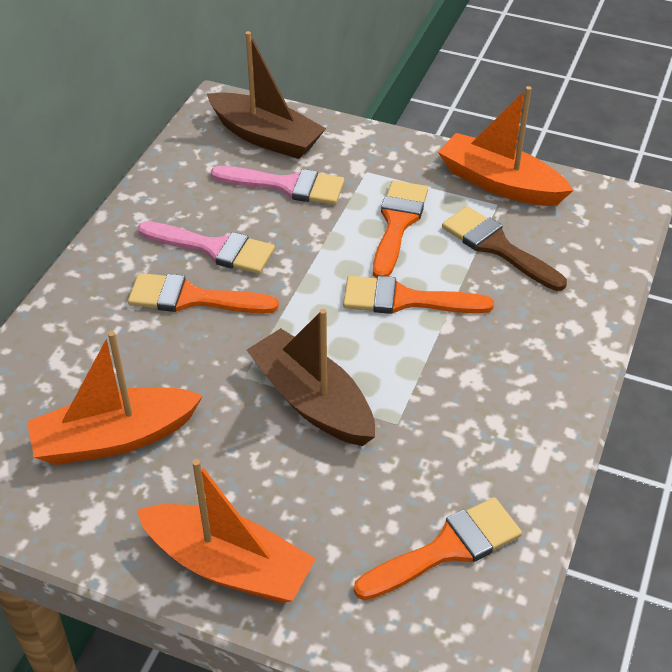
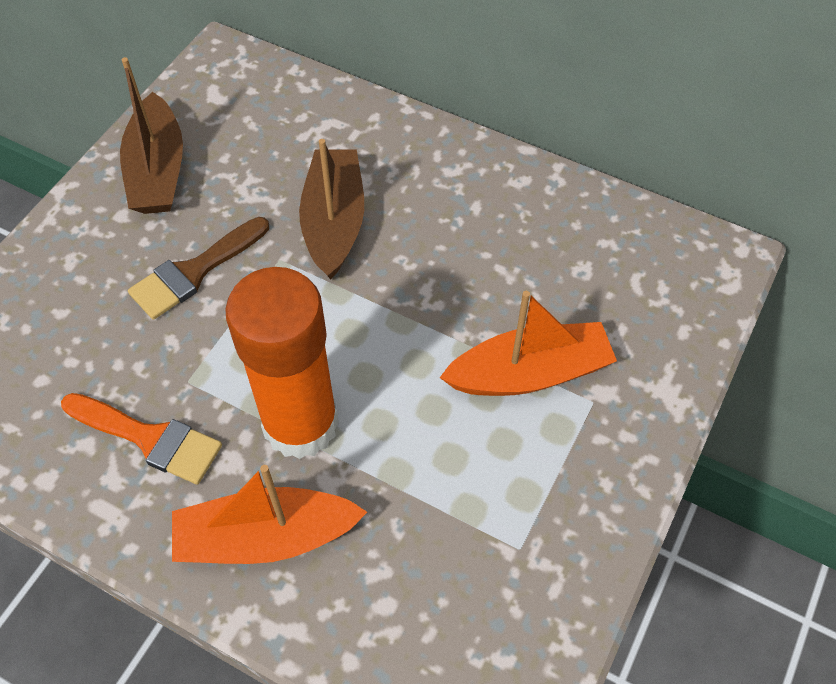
orange boat: [27,331,203,465] [137,459,316,603] [438,86,574,206] = 3 -> [172,465,367,564] [440,291,617,396] = 2
orange brush: [128,273,279,313] [343,276,494,314] [354,497,522,600] [373,180,428,278] = 4 -> [61,393,222,485] = 1
orange glue stick: none = 0 -> [225,267,339,459] = 1
pink brush: [138,221,275,274] [211,166,344,205] = 2 -> none = 0

